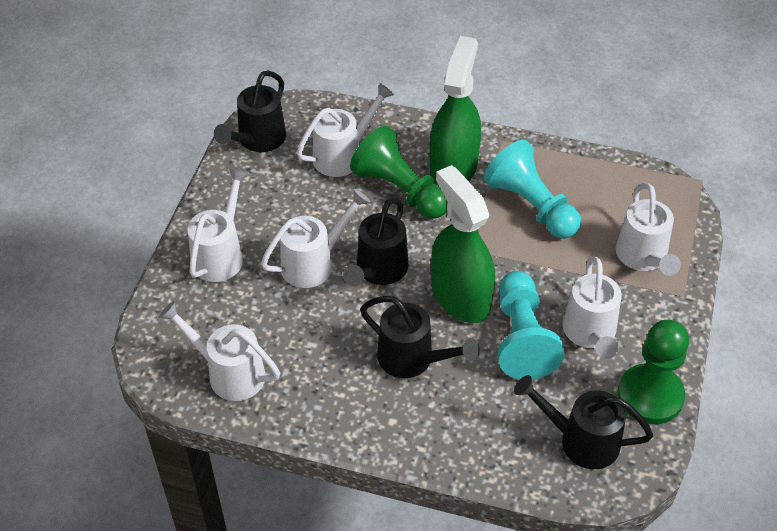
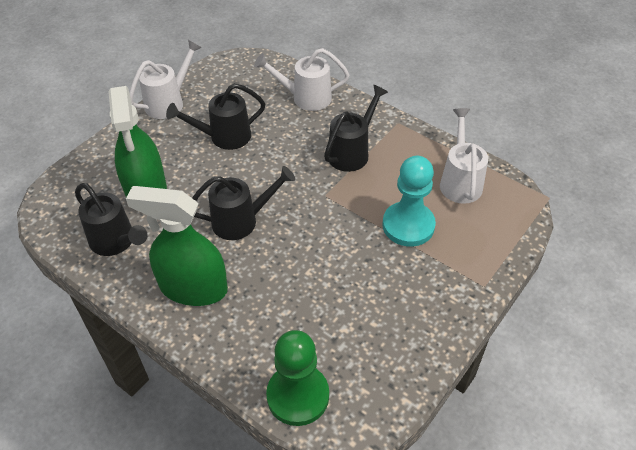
green pawn: [350,126,447,219] [617,320,689,424] = 2 -> [266,330,329,426] = 1
turquoise pawn: [484,140,581,239] [498,271,565,379] = 2 -> [383,156,436,247] = 1
white watering can: [159,301,280,401] [187,168,249,282] [261,189,370,288] [297,83,395,177] [562,256,622,359] [616,183,681,276] = 6 -> [129,40,202,119] [254,48,349,111] [440,108,488,204] = 3

